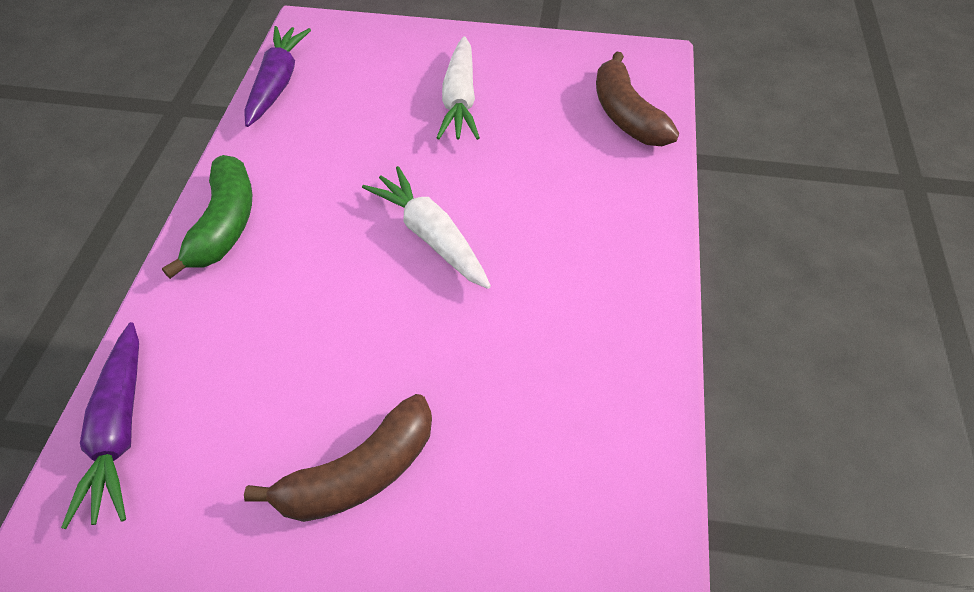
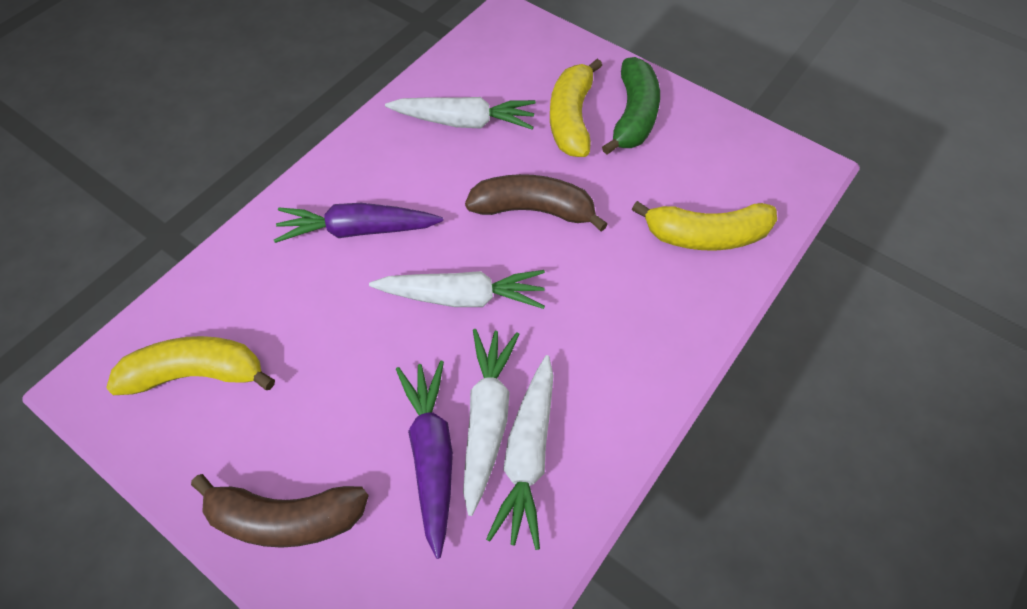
white carrot: [362,166,491,289] [437,36,480,140] = 2 -> [369,270,545,309] [385,97,536,130] [463,329,519,516] [486,355,554,550] = 4
yellow banana: none = 0 -> [106,336,275,395] [550,59,602,157] [632,201,777,251] = 3

